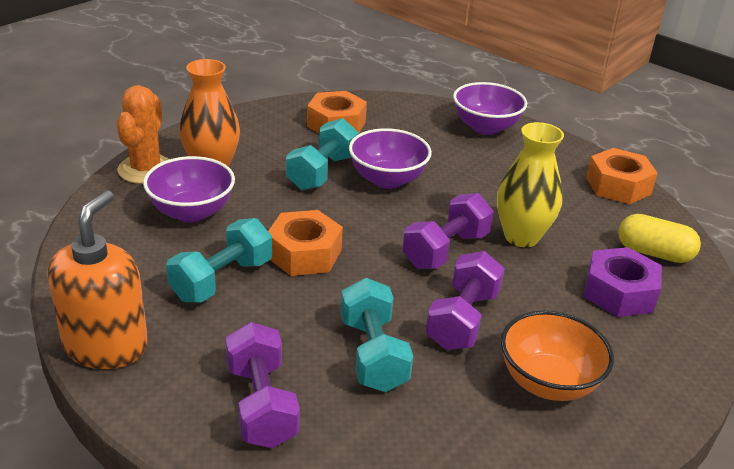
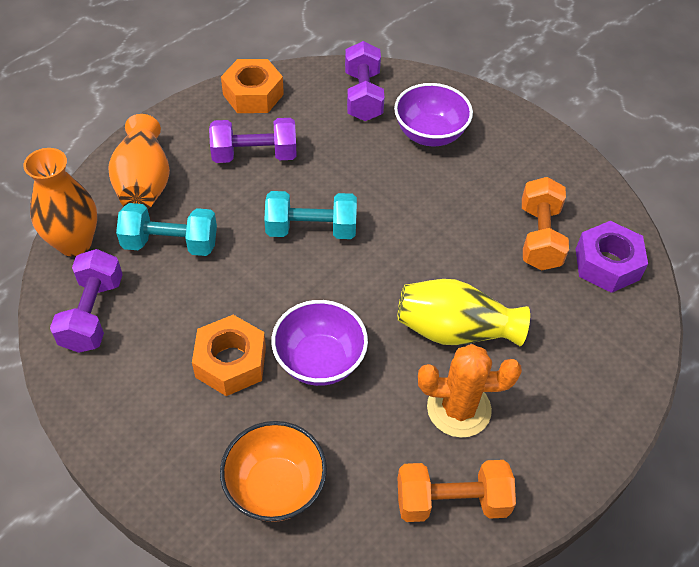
orange dumbbell: none = 0 -> [398,460,516,522] [522,177,569,270] = 2
orange nut: [268,210,343,276] [307,91,367,133] [586,148,658,204] = 3 -> [192,315,266,396] [221,59,284,113] = 2
orange soap dispenser: [47,190,148,369] = 1 -> none = 0
orange vase: [179,59,240,167] = 1 -> [23,148,97,257] [108,114,170,209] = 2
purple bowl: [143,156,235,222] [349,128,432,189] [453,82,527,135] = 3 -> [271,300,368,386] [394,83,473,146] = 2
turquoise dumbbell: [166,218,272,302] [286,118,359,190] [341,278,413,392] = 3 -> [116,203,217,256] [264,191,357,239] = 2
yellow capsule: [618,214,701,263] = 1 -> none = 0

